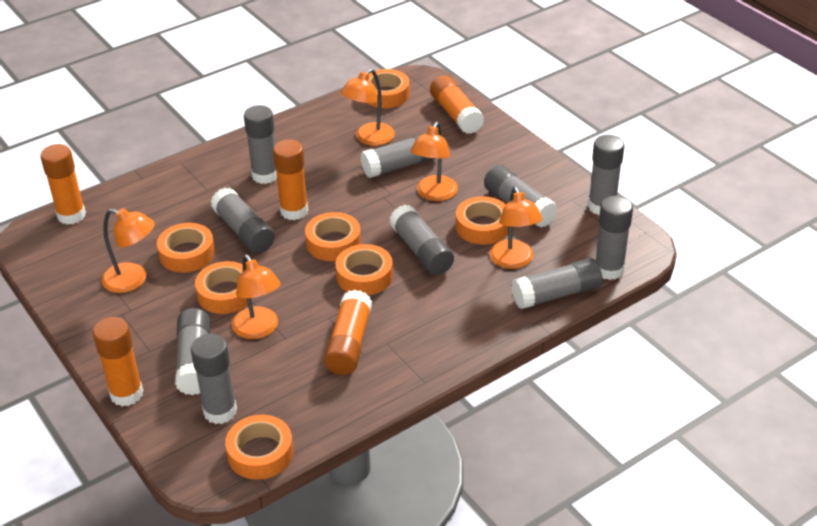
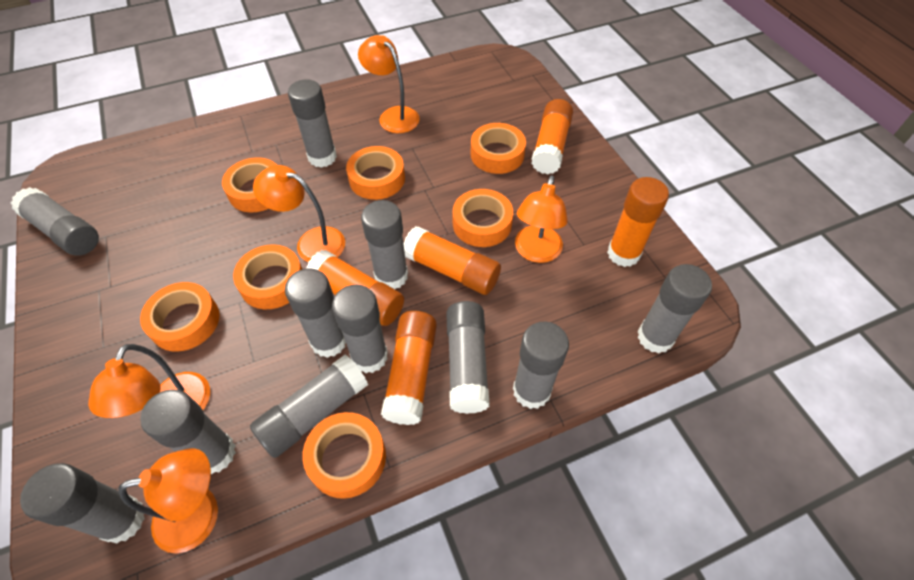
grey glue stick: [175,308,210,395] [191,334,237,424] [211,188,275,253] [244,105,277,184] [360,132,437,178] [389,205,454,275] [484,165,557,227] [511,258,602,309] [588,135,624,215] [596,196,633,280] = 10 -> [11,187,99,256] [20,463,145,544] [140,390,236,474] [250,355,368,458] [285,269,346,358] [288,79,337,168] [332,285,388,373] [361,200,408,289] [446,301,490,414] [513,321,569,409] [637,264,712,353] = 11

